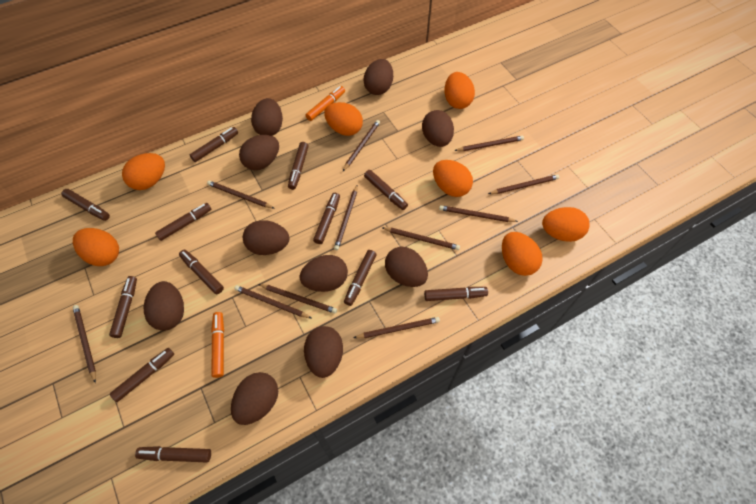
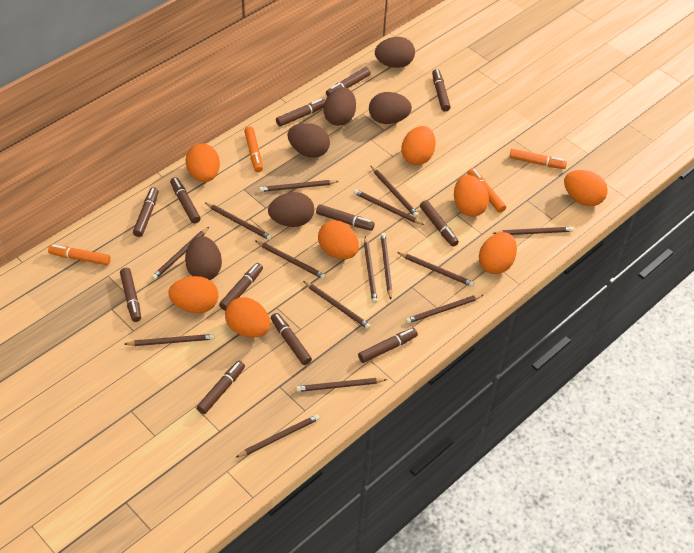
brown egg: [144,281,184,331] [231,372,278,425] [239,135,279,170] [243,220,289,255] [251,98,283,136] [300,255,348,292] [304,326,343,378] [363,59,393,95] [385,247,428,287] [422,110,454,147] = 10 -> [185,236,222,280] [268,192,314,227] [287,123,330,158] [324,87,356,126] [369,92,412,124] [375,37,415,68] = 6
brown pencil: [73,305,96,383] [207,181,275,209] [234,285,311,318] [258,284,337,314] [334,185,358,250] [343,120,380,171] [354,317,440,338] [381,227,460,250] [439,205,518,222] [454,136,524,151] [488,174,559,194] = 11 -> [124,334,214,346] [152,227,209,280] [205,203,272,240] [235,414,320,458] [256,241,326,279] [259,180,339,192] [296,378,387,392] [303,281,371,329] [354,189,424,225] [364,236,377,303] [370,165,419,217] [381,233,392,299] [397,252,474,287] [406,295,483,324] [493,227,573,235] = 15
orange egg: [73,228,119,266] [122,153,165,190] [324,102,363,136] [433,160,473,197] [444,72,475,109] [502,232,543,276] [542,207,590,242] = 7 -> [168,276,218,313] [185,144,220,182] [225,297,270,338] [318,220,359,259] [401,126,436,165] [454,175,489,217] [479,232,517,274] [564,170,608,206] = 8
orange marker: [211,312,224,378] [305,86,345,121] = 2 -> [48,245,111,265] [244,126,263,172] [467,168,506,213] [509,149,567,169] = 4

